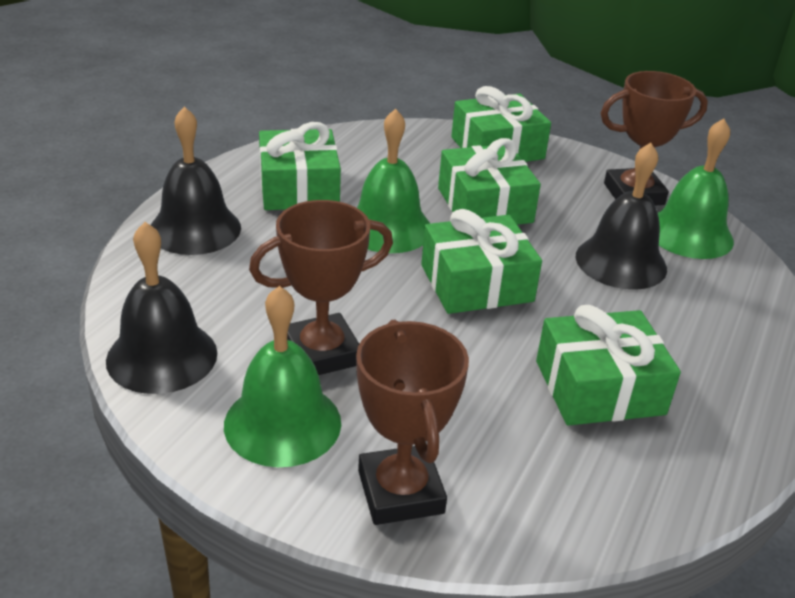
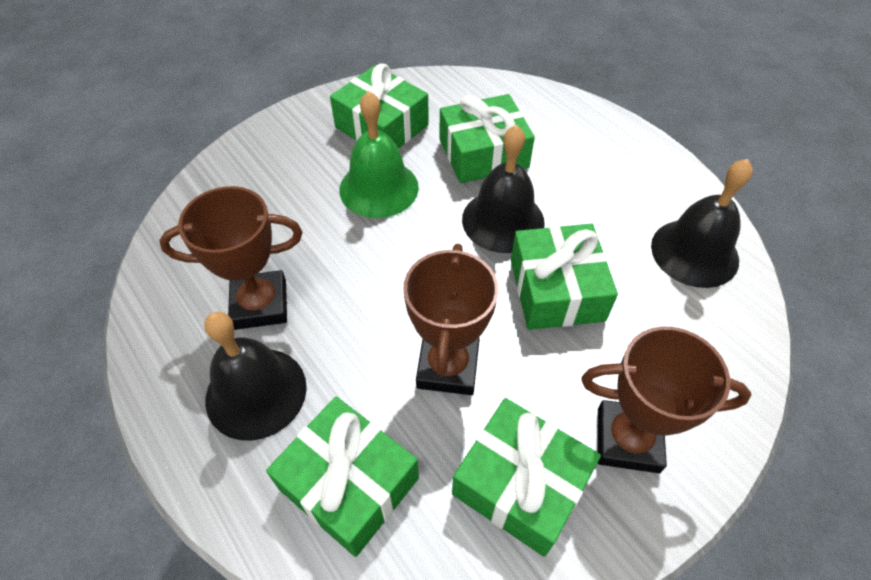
green bell: [224,286,341,467] [357,108,430,253] [658,118,734,259] = 3 -> [340,91,419,218] = 1

